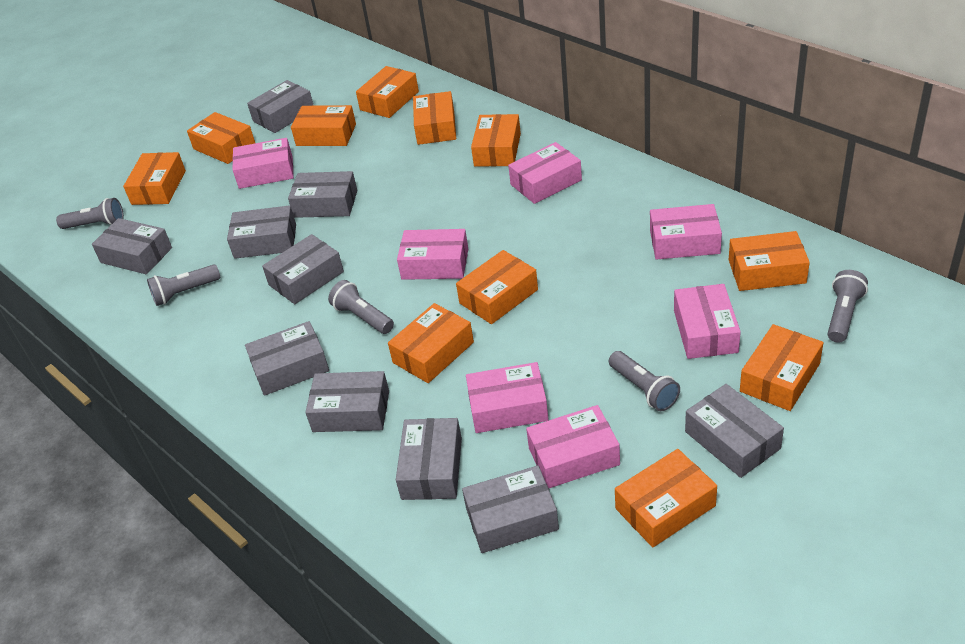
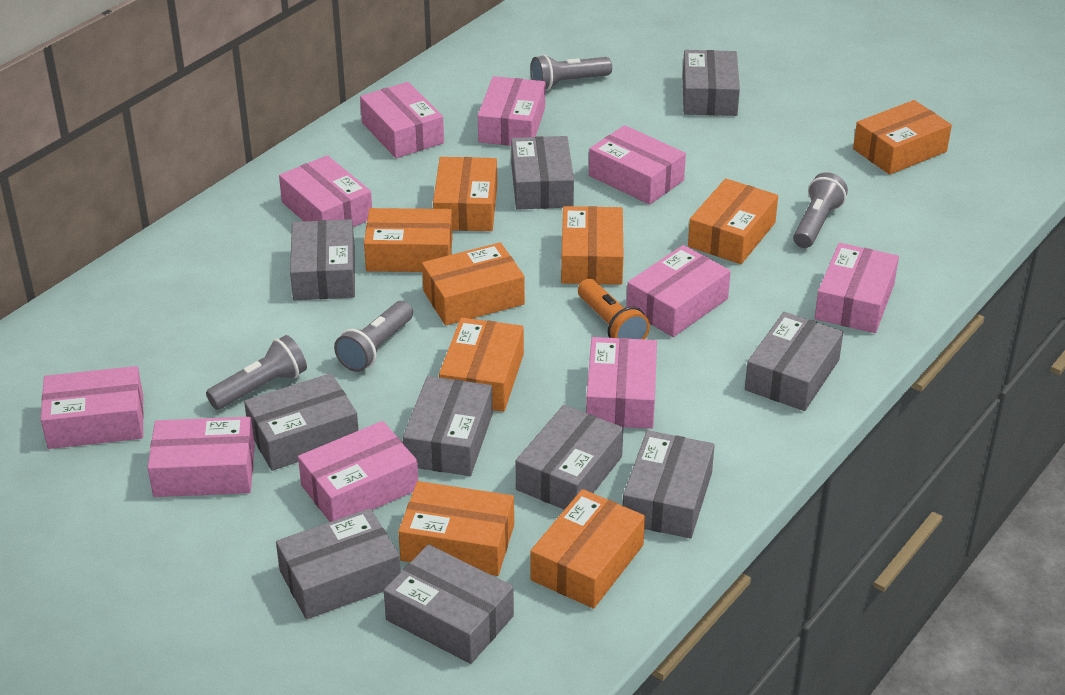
grey flashlight: [56,198,124,229] [147,265,220,306] [328,280,394,334] [609,351,680,411] [827,270,868,343] = 5 -> [206,335,307,410] [334,301,413,372] [530,55,612,91] [793,172,848,248] = 4
orange box: [123,152,186,205] [187,112,255,164] [291,105,356,146] [356,66,419,118] [388,303,474,383] [413,91,456,145] [456,250,538,324] [471,114,521,166] [615,449,717,547] [729,231,810,291] [740,324,824,411] = 11 -> [364,208,453,272] [398,481,514,576] [422,242,525,325] [433,157,497,231] [439,318,524,412] [530,489,645,609] [561,206,624,285] [688,178,778,264] [853,100,952,175] = 9
orange flashlight: none = 0 -> [578,279,650,339] = 1
pink box: [232,138,294,189] [397,229,468,280] [466,362,549,433] [508,142,582,204] [526,405,620,488] [650,204,722,260] [674,284,741,359] = 7 -> [41,366,144,449] [148,417,255,497] [279,155,372,227] [298,421,418,522] [360,82,444,158] [478,76,545,146] [586,337,657,429] [589,125,686,205] [626,245,731,337] [815,243,899,333] = 10

